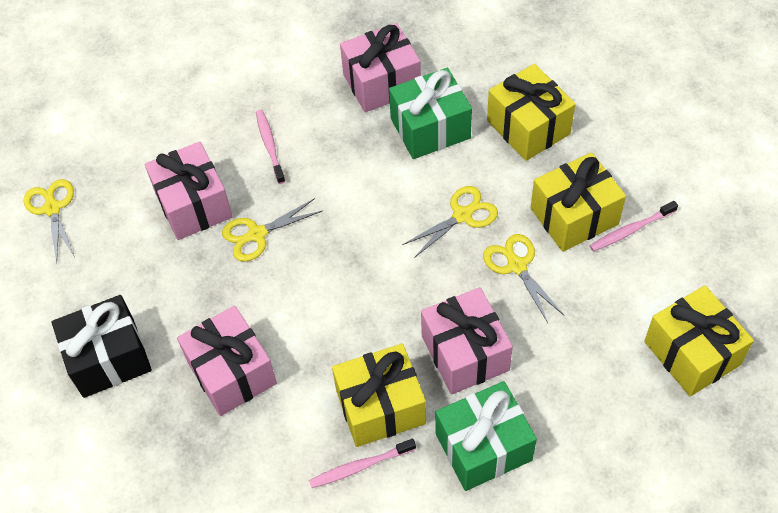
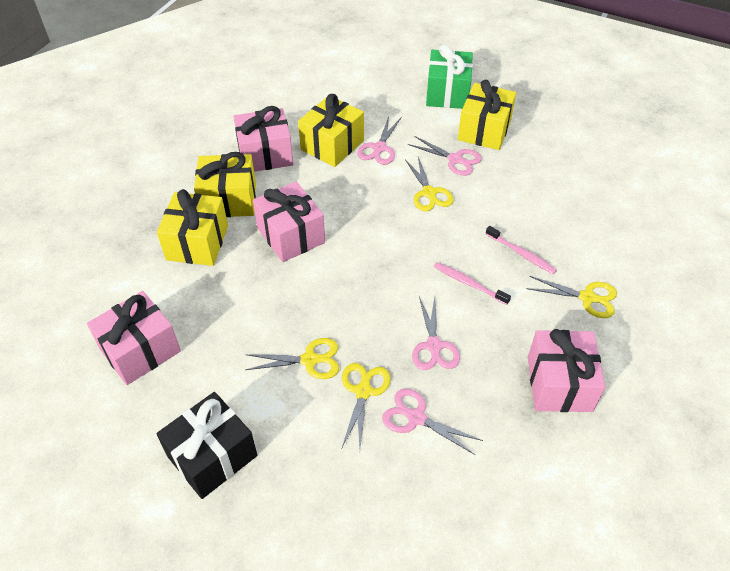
green gift: [389,68,472,159] [435,381,537,491] = 2 -> [426,44,473,109] = 1
pink scissors: none = 0 -> [357,116,401,165] [382,388,483,455] [408,136,482,176] [412,296,460,370] = 4
pink toothbrush: [256,110,285,184] [309,439,416,488] [590,201,678,252] = 3 -> [434,263,511,305] [486,226,557,274] = 2

